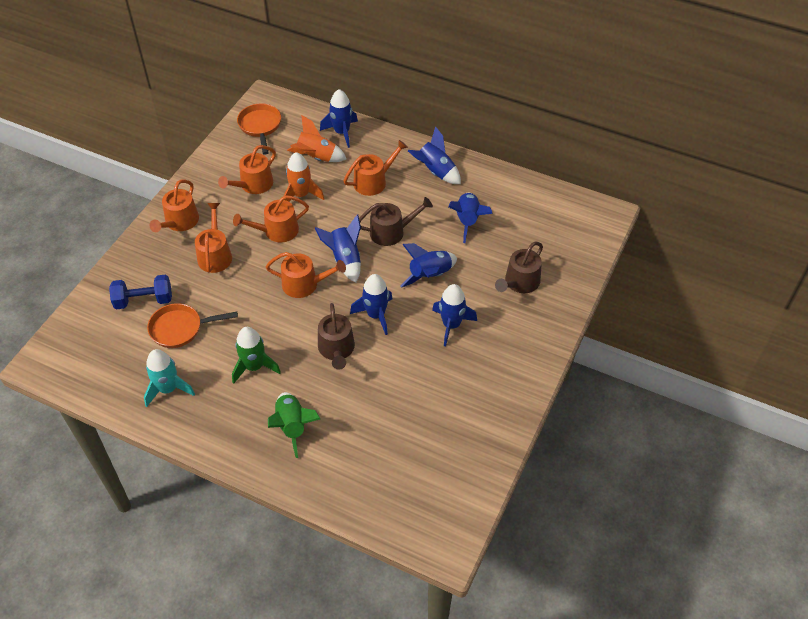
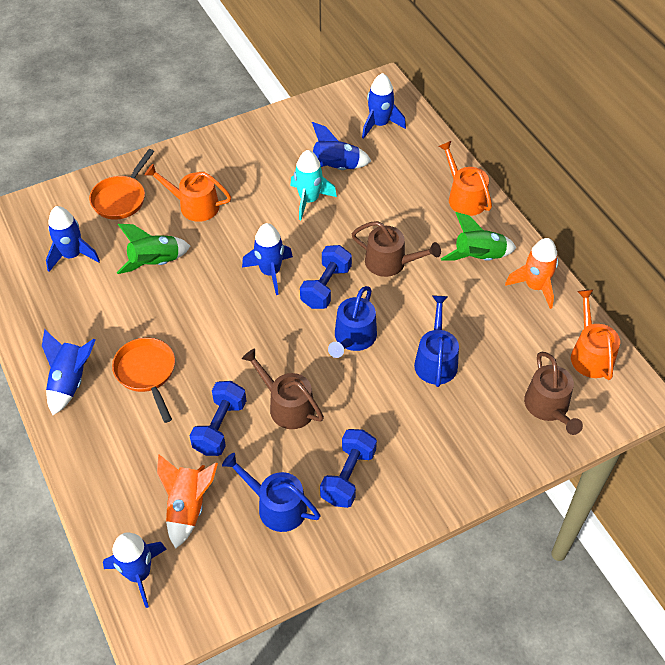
blue dumbbell: [109,274,172,309] = 1 -> [190,381,246,456] [300,245,352,309] [320,429,377,508] = 3
blue rocket: [315,214,361,282] [320,89,358,148] [350,274,393,335] [401,243,457,288] [408,126,461,184] [432,284,477,346] [448,193,493,243] = 7 -> [42,329,96,415] [46,206,100,272] [103,532,166,608] [242,223,293,295] [312,122,371,170] [362,73,406,139] = 6
blue watering can: none = 0 -> [222,453,320,532] [328,286,377,358] [414,296,459,387] = 3
orange watering can: [150,180,199,232] [195,203,232,273] [218,145,276,194] [233,195,309,243] [266,252,346,298] [343,140,408,196] = 6 -> [145,164,231,222] [439,141,492,216] [571,290,620,380] = 3

